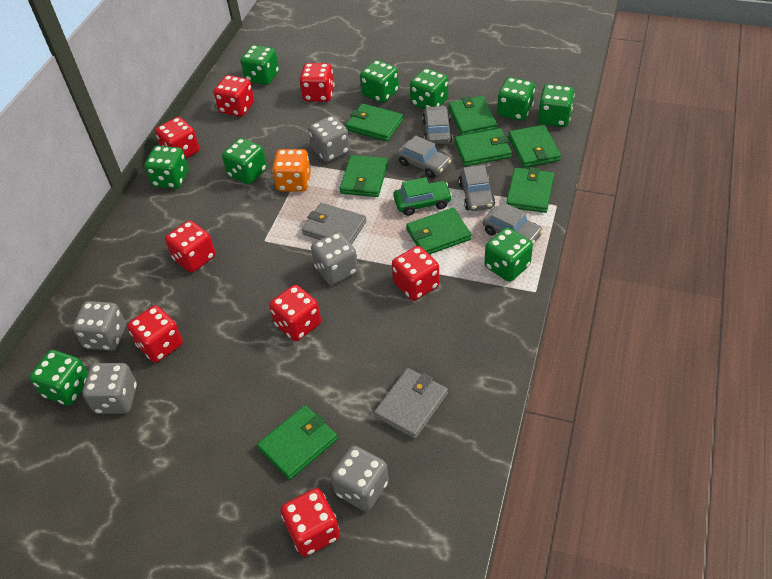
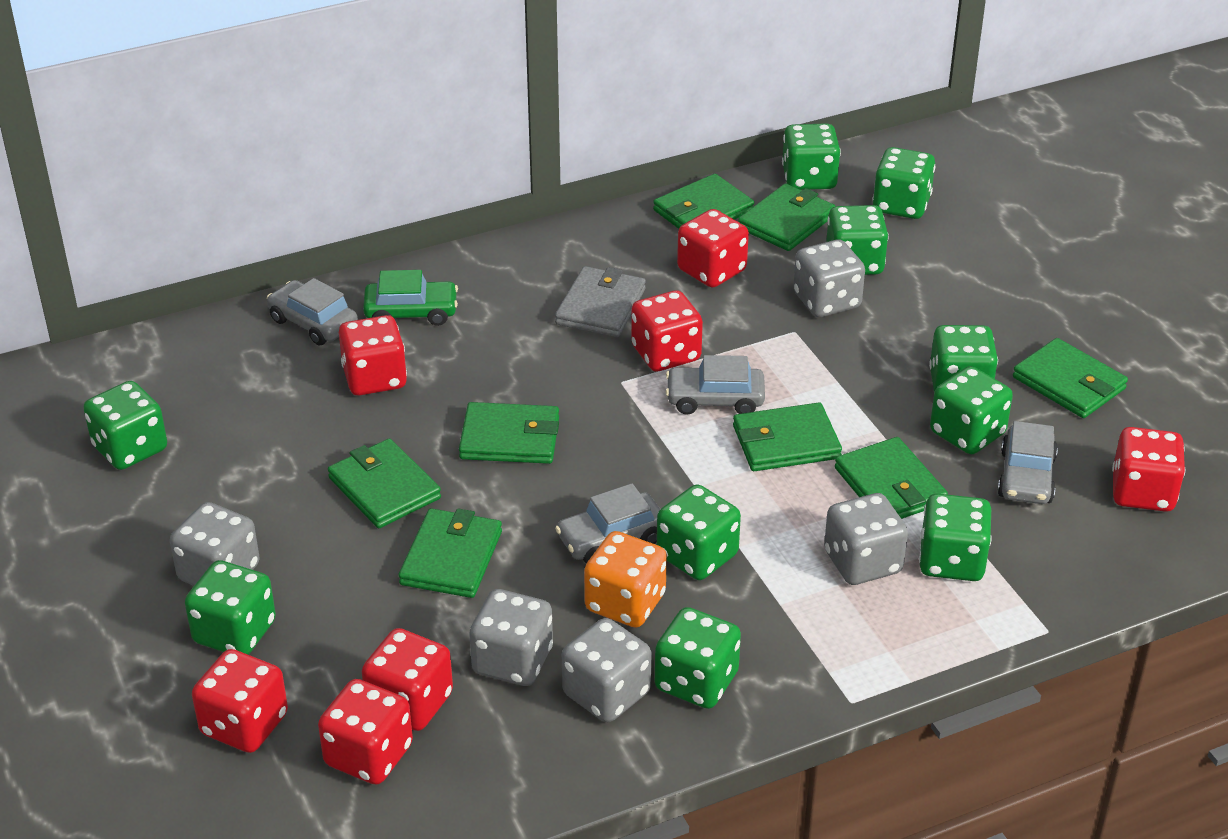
green dice: [29,350,88,406] [145,146,189,189] [222,138,267,185] [241,45,279,85] [360,60,399,103] [410,68,448,109] [485,227,533,282] [497,77,535,121] [538,84,575,127] = 9 -> [83,381,167,470] [185,560,276,654] [655,607,741,709] [657,484,741,580] [782,123,841,190] [826,205,889,275] [873,147,935,219] [919,493,992,581] [929,325,998,392] [930,366,1013,454] = 10
grey wallet: [302,203,367,245] [374,368,448,439] = 2 -> [555,266,646,337] = 1
red dice: [127,305,183,363] [155,117,199,158] [165,220,215,272] [214,75,254,117] [269,285,321,341] [281,488,340,557] [300,63,335,102] [392,246,439,301] = 8 -> [192,649,288,753] [318,679,413,785] [339,315,407,395] [362,628,453,731] [631,290,703,371] [677,209,749,288] [1112,427,1185,512] = 7

